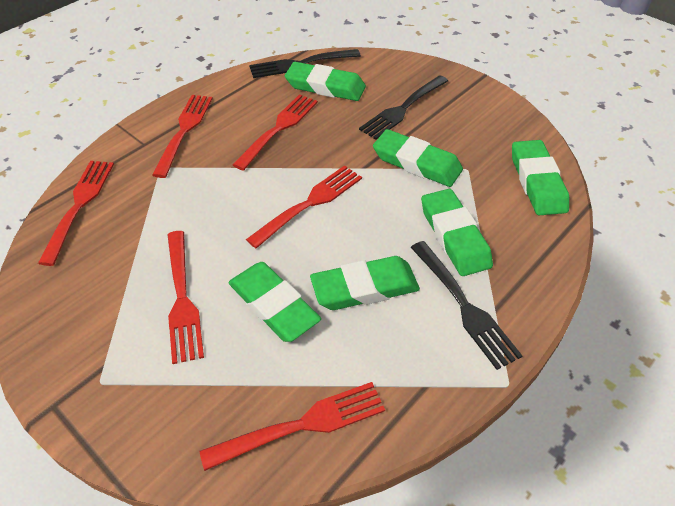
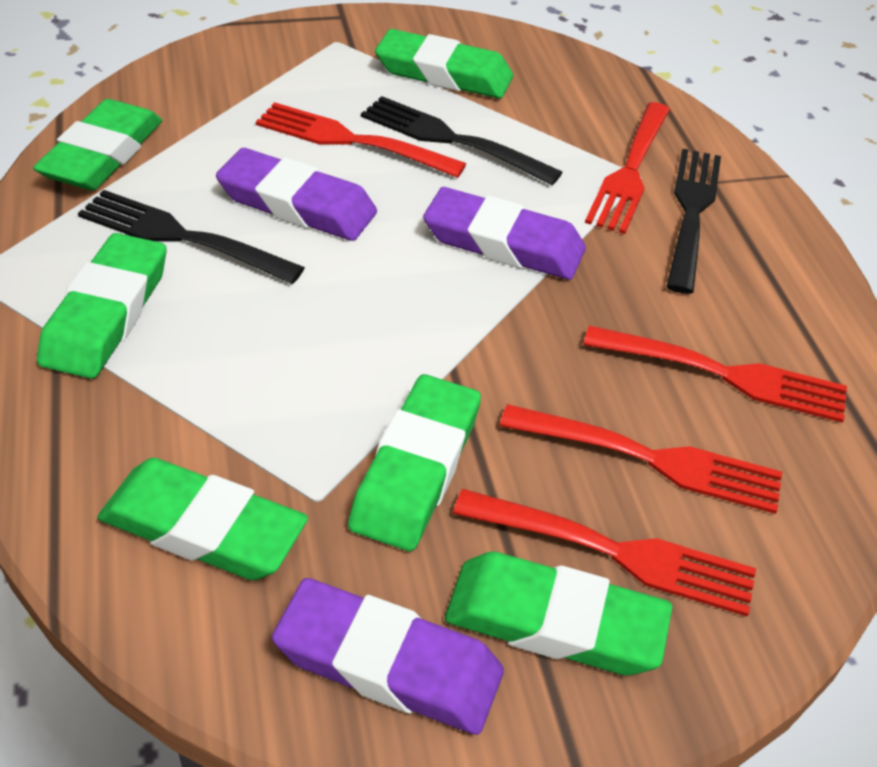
purple eraser: none = 0 -> [216,148,377,241] [272,578,504,735] [423,187,586,280] = 3
red fork: [38,161,114,266] [152,95,213,178] [168,231,204,364] [200,382,385,471] [233,94,318,171] [246,165,362,248] = 6 -> [256,102,466,178] [453,489,756,617] [500,404,782,514] [583,326,847,423] [585,102,670,234] = 5

